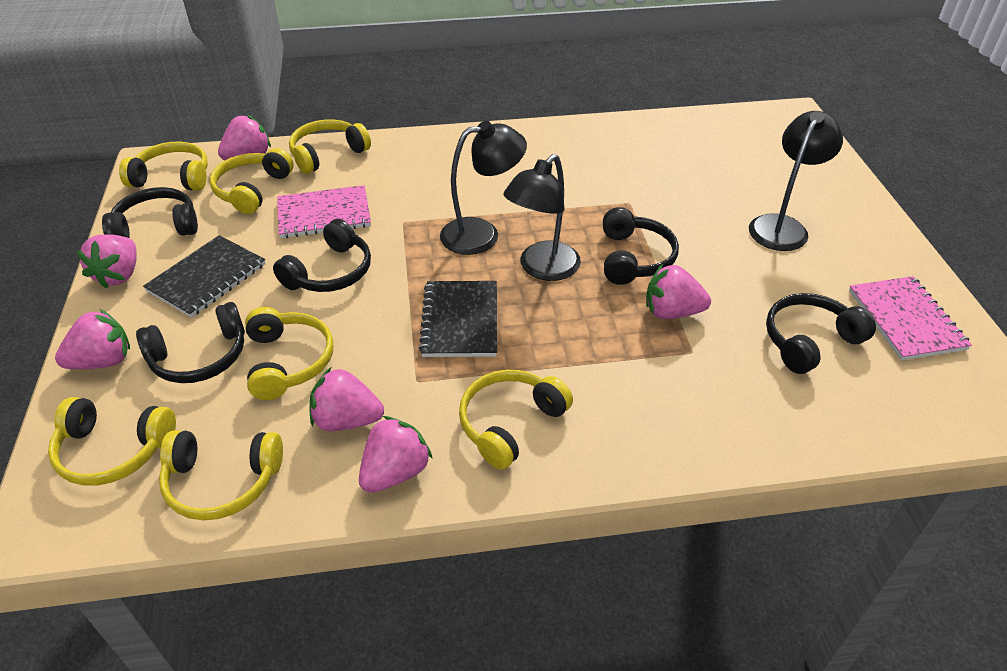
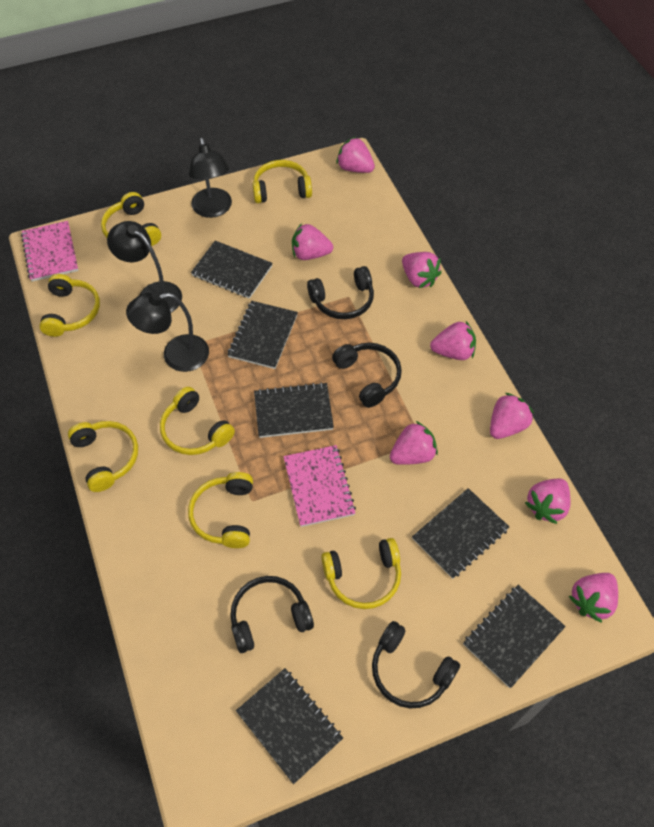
black headphones: [102,187,198,238] [136,302,245,383] [273,219,371,292] [603,207,679,285] [766,293,876,374] = 5 -> [230,576,314,653] [307,266,374,319] [332,343,402,408] [372,621,460,708] = 4
black notebook: [143,235,265,318] [419,281,497,357] = 2 -> [191,241,273,299] [227,301,298,369] [236,668,343,784] [254,382,334,438] [412,488,509,579] [463,585,566,688] = 6
pink strawberry: [55,309,130,369] [76,234,137,289] [218,114,271,160] [309,367,384,431] [359,416,433,493] [646,264,711,319] = 6 -> [292,223,333,260] [336,137,375,173] [390,421,438,465] [402,252,442,288] [430,321,476,360] [490,393,534,439] [525,479,570,524] [569,573,618,623] = 8

